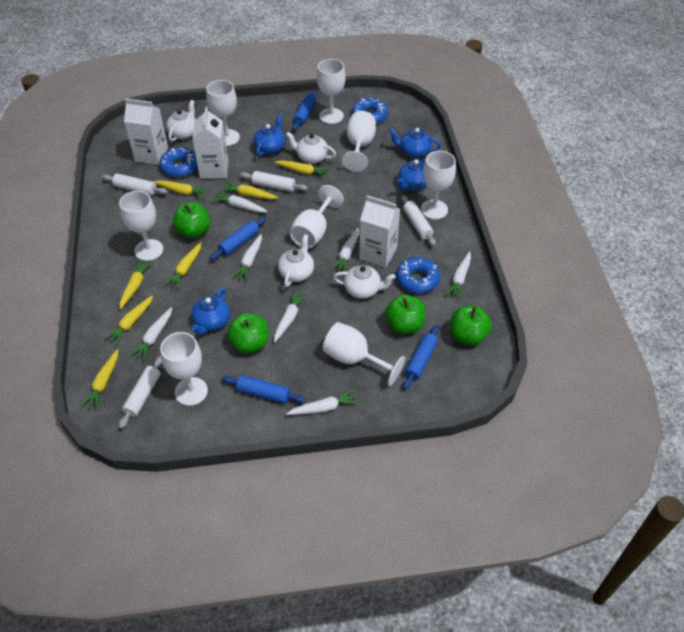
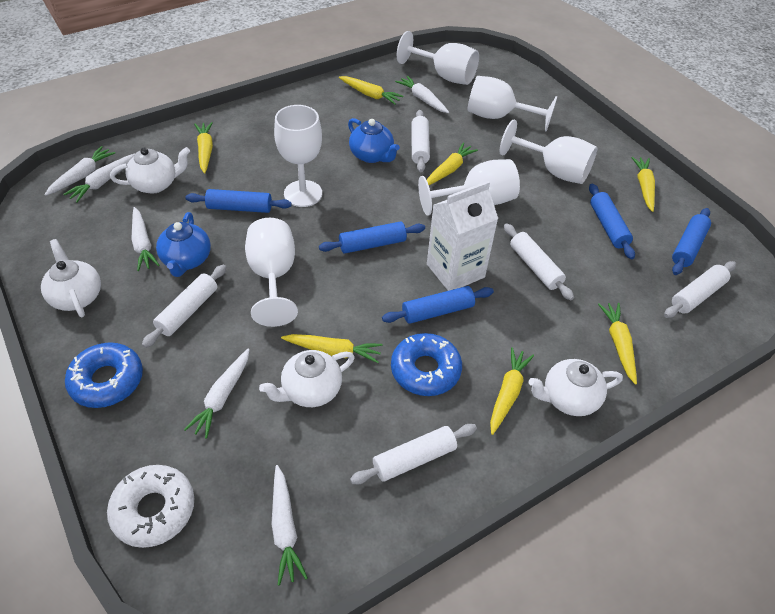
blue donut: [159,147,198,177] [352,98,388,124] [396,257,441,293] = 3 -> [65,342,143,408] [391,333,462,396] = 2
blue rolling pin: [209,217,267,260] [222,375,306,404] [292,90,317,131] [403,325,439,390] = 4 -> [185,189,292,213] [319,221,425,254] [382,286,494,324] [589,184,635,259] [672,208,711,275] = 5
blue teapot: [191,288,230,335] [254,114,285,156] [389,128,441,158] [397,158,427,190] = 4 -> [156,212,211,277] [348,118,400,163] = 2
green apple: [173,202,210,238] [227,313,269,353] [385,294,426,334] [451,305,492,345] = 4 -> none = 0
white carrot: [130,307,172,360] [212,191,268,213] [233,234,262,280] [274,291,307,343] [286,389,358,415] [331,228,359,272] [446,251,471,299] = 7 -> [44,146,115,196] [64,153,135,203] [131,207,160,271] [184,349,249,439] [272,465,308,585] [395,76,449,113] = 6
white carton: [124,98,168,165] [192,106,228,179] [359,195,400,268] = 3 -> [427,181,498,291] = 1
white donut: none = 0 -> [107,465,194,548] = 1
white goblet: [119,191,163,261] [160,332,208,406] [206,80,240,146] [289,185,344,249] [317,59,346,124] [323,322,405,386] [342,111,376,172] [421,151,456,220] = 8 -> [245,218,298,327] [274,105,322,207] [397,31,479,85] [418,159,520,216] [468,76,558,132] [500,120,597,184] = 6
white rolling pin: [102,173,168,195] [119,356,162,429] [240,171,308,192] [401,195,436,246] = 4 -> [142,264,226,348] [350,424,477,484] [411,110,430,172] [504,223,574,300] [664,261,736,318] = 5

